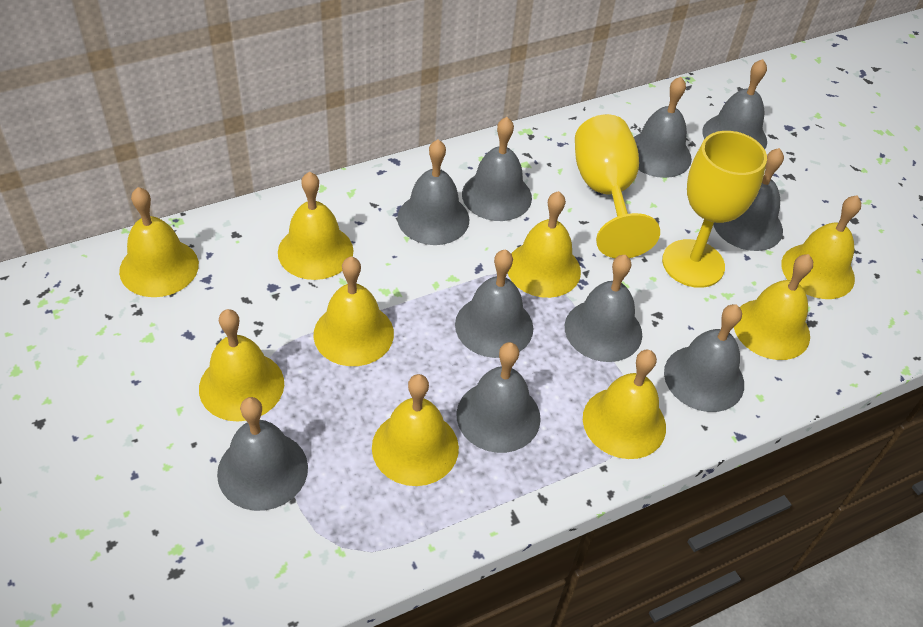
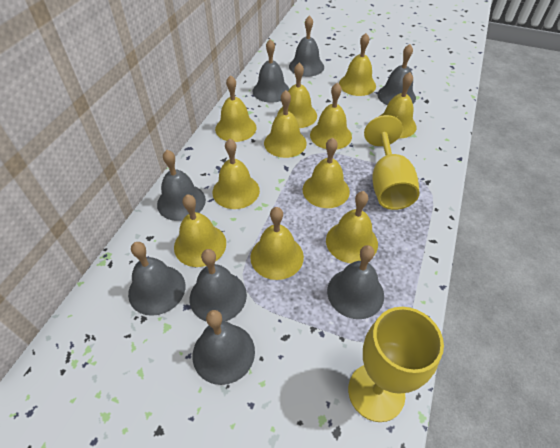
grey bell: [217,397,308,511] [397,139,469,245] [455,250,533,358] [456,342,541,453] [462,117,532,221] [565,255,642,362] [634,77,692,178] [664,304,744,412] [702,59,767,149] [713,148,784,251] = 10 -> [128,242,185,316] [157,150,206,221] [190,249,247,322] [192,310,255,385] [253,39,289,103] [289,15,324,77] [327,245,384,319] [377,44,416,105] = 8
yellow bell: [119,187,199,297] [199,309,284,421] [278,172,353,280] [314,257,394,366] [372,374,459,486] [508,191,581,298] [583,350,666,459] [734,254,813,360] [781,195,861,299] = 9 -> [174,194,226,267] [213,139,260,209] [215,75,256,142] [250,207,304,280] [264,90,307,158] [277,63,317,128] [303,138,350,208] [310,83,352,150] [326,191,378,263] [339,33,376,96] [378,72,417,138] = 11

